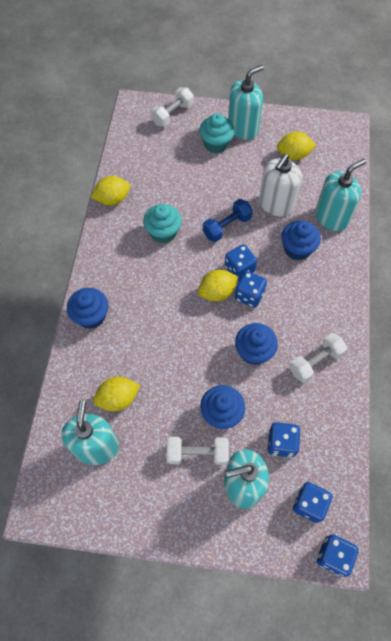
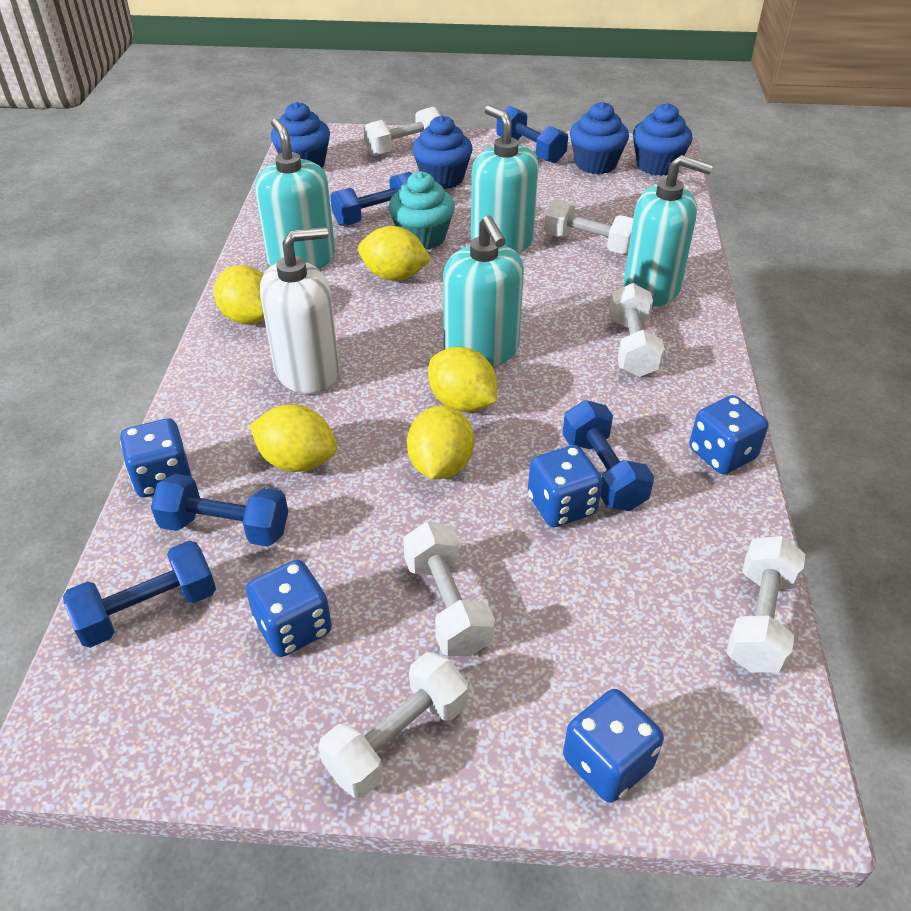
blue dumbbell: [203,199,253,242] = 1 -> [63,541,216,648] [151,474,288,547] [330,172,413,226] [496,106,568,163] [562,400,654,511] = 5
turquoise cupcake: [143,204,182,243] [199,113,235,153] = 2 -> [389,171,455,250] = 1
white dumbbell: [151,87,194,127] [167,437,229,465] [290,333,347,383] = 3 -> [318,652,468,798] [364,107,440,156] [403,522,495,656] [544,199,633,254] [609,283,665,377] [726,536,806,673] = 6
yellow lemon: [91,176,130,206] [93,377,140,411] [198,270,238,301] [277,132,316,160] = 4 -> [214,265,264,324] [250,405,337,472] [358,226,431,281] [407,406,474,479] [428,347,497,412] = 5

